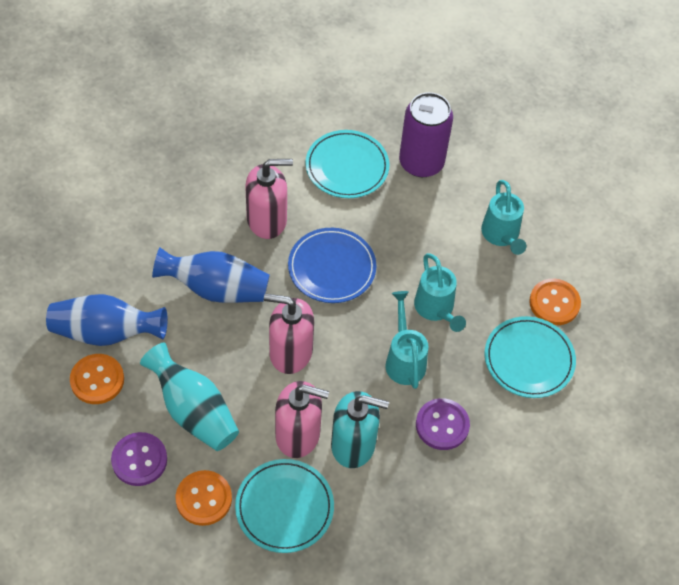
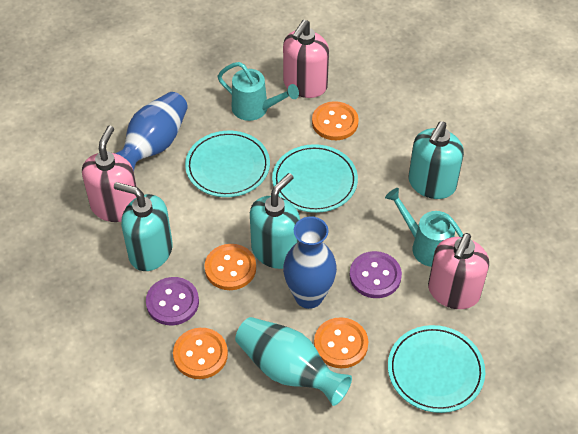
blue plate: [288,228,377,303] = 1 -> none = 0
orange button: [70,354,124,404] [176,470,232,526] [529,279,581,325] = 3 -> [173,328,228,379] [204,244,256,290] [312,101,359,140] [314,317,368,368] = 4
purple can: [399,92,453,177] = 1 -> none = 0
turquoise soap dispenser: [331,391,389,468] = 1 -> [114,182,173,271] [250,173,300,269] [409,121,464,199] = 3
turquoise watering can: [385,291,428,389] [414,253,466,332] [481,180,526,255] = 3 -> [218,62,299,121] [385,188,463,267] = 2

